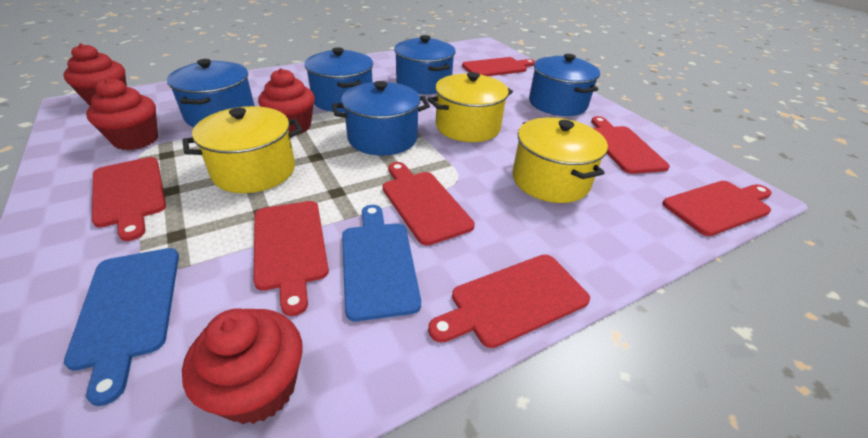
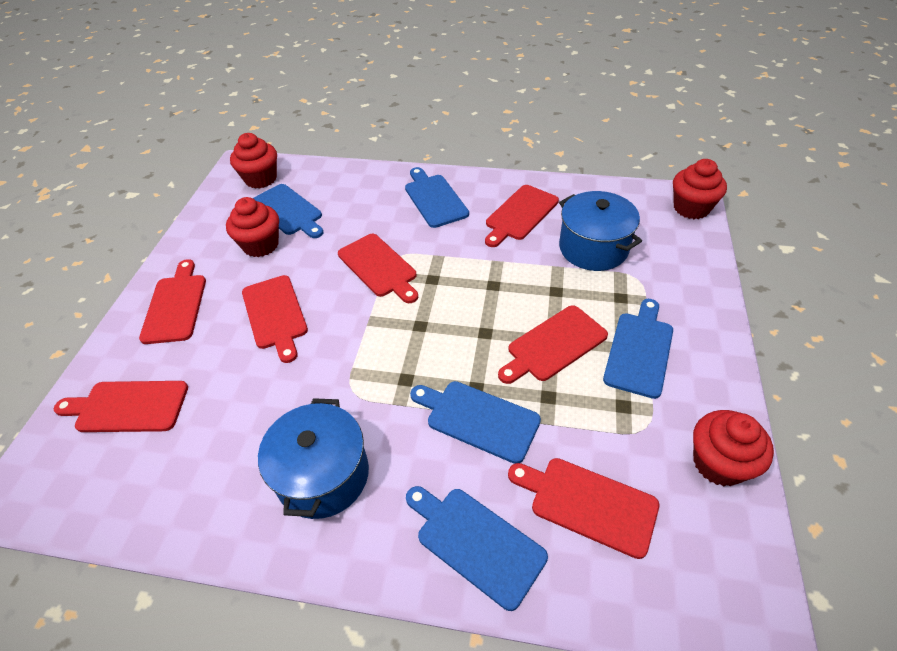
blue cutting board: [64,248,179,406] [342,205,421,321] = 2 -> [253,184,323,238] [405,167,469,228] [406,486,548,611] [410,381,541,464] [603,299,673,399] = 5
blue pot: [167,59,255,127] [304,47,373,112] [332,81,430,156] [394,35,456,94] [529,54,600,116] = 5 -> [258,398,369,519] [559,191,642,271] = 2
yellow pot: [182,106,302,193] [427,72,513,142] [512,117,608,203] = 3 -> none = 0

